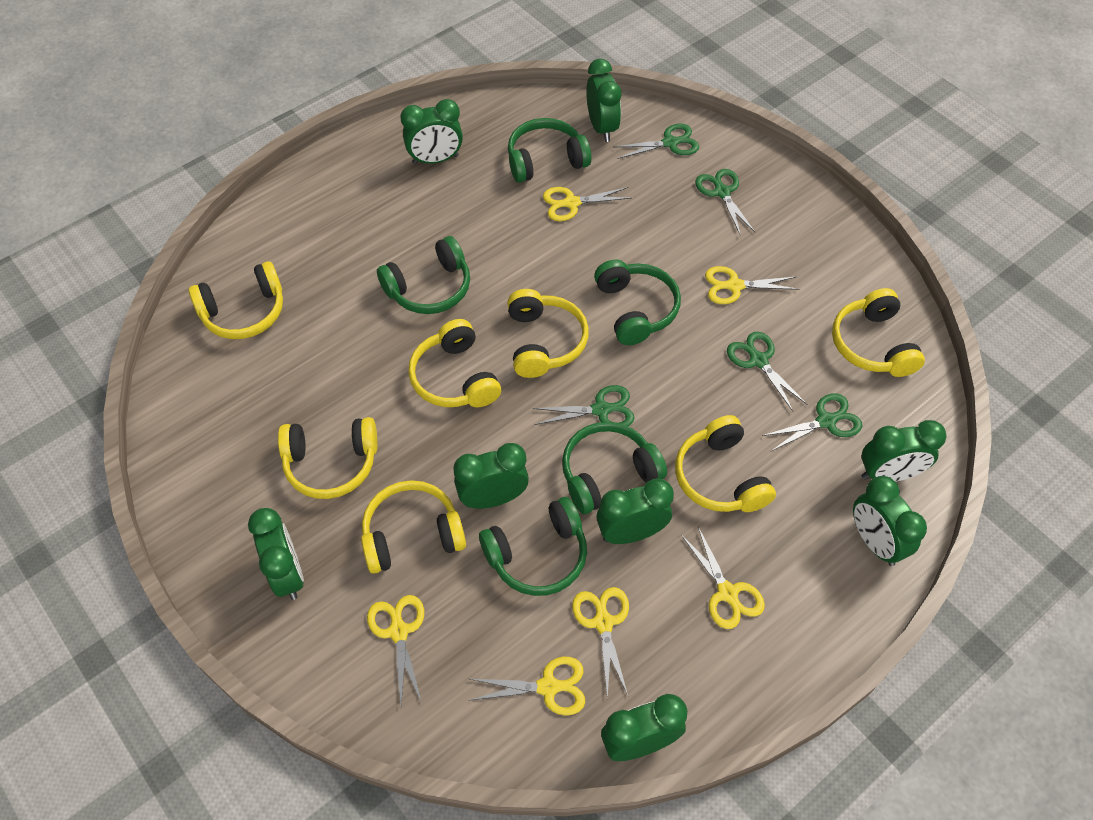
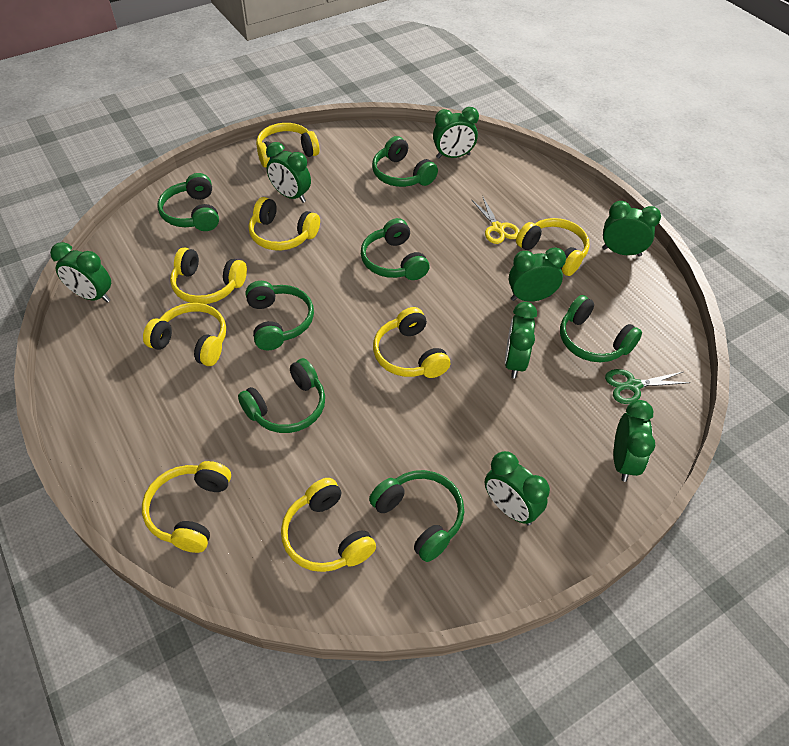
green headphones: [377,236,470,314] [479,497,587,596] [508,118,591,183] [562,422,667,514] [594,259,681,345] = 5 -> [157,173,219,231] [238,358,325,433] [245,281,314,350] [361,218,430,280] [369,470,464,562] [372,136,438,187] [560,295,642,362] = 7
green scissors: [532,385,634,426] [614,124,699,159] [695,169,755,236] [727,332,808,411] [762,393,862,452] = 5 -> [605,369,691,404] = 1
yellow headphones: [189,261,283,339] [278,417,378,499] [361,480,466,574] [408,319,501,407] [507,289,589,378] [675,415,776,512] [832,288,925,377] = 7 -> [142,461,231,553] [143,303,226,366] [170,247,247,304] [249,197,320,251] [256,123,319,168] [281,478,376,572] [373,307,450,378] [516,218,590,276] = 8
yellow scissors: [367,595,424,704] [470,657,585,716] [543,187,631,221] [572,587,629,699] [681,527,765,629] [705,266,800,304] = 6 -> [471,197,520,244] = 1

